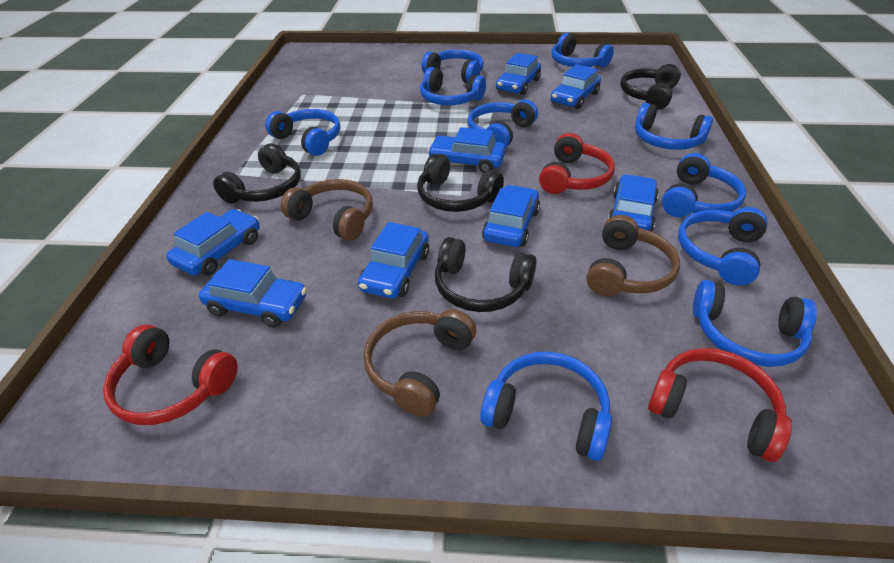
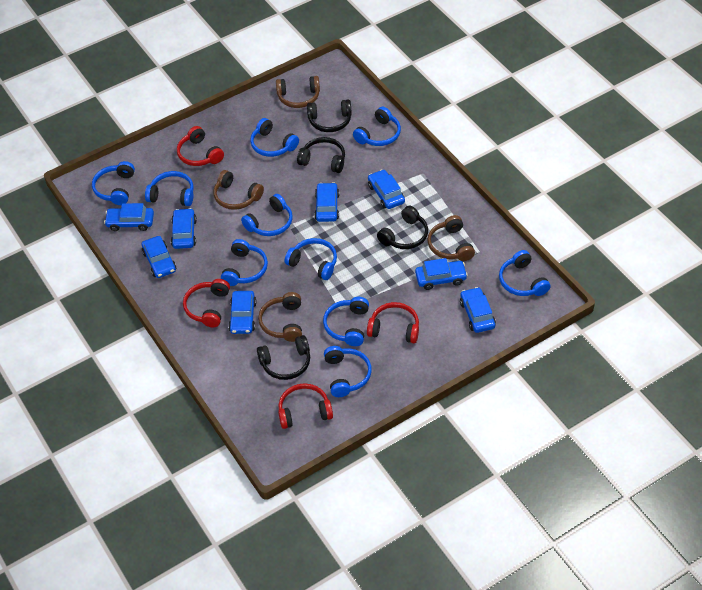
brown headphones: [281,179,373,241] [363,309,476,417] [586,215,680,296] = 3 -> [213,170,264,210] [258,292,302,342] [276,76,320,108] [427,215,475,261] = 4
red headphones: [103,324,238,425] [539,133,615,194] [648,348,792,462] = 3 -> [177,126,224,166] [183,279,230,327] [278,383,333,429] [367,302,419,343] = 4

